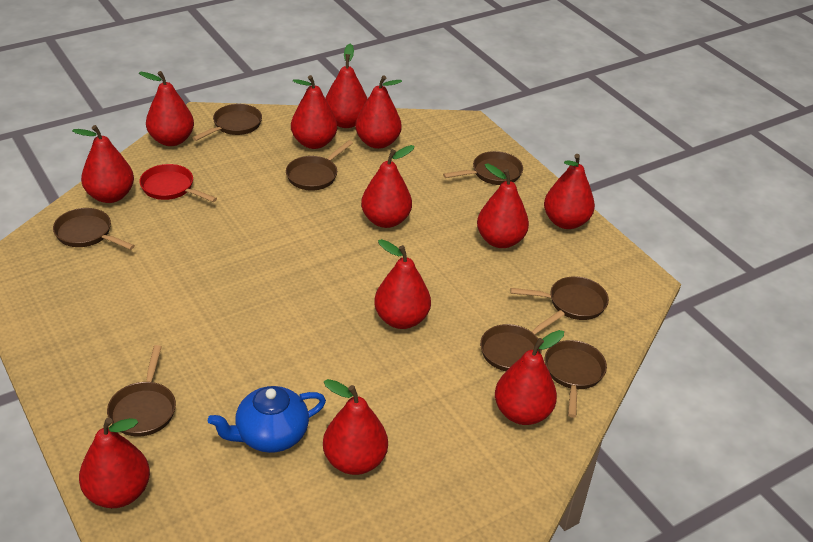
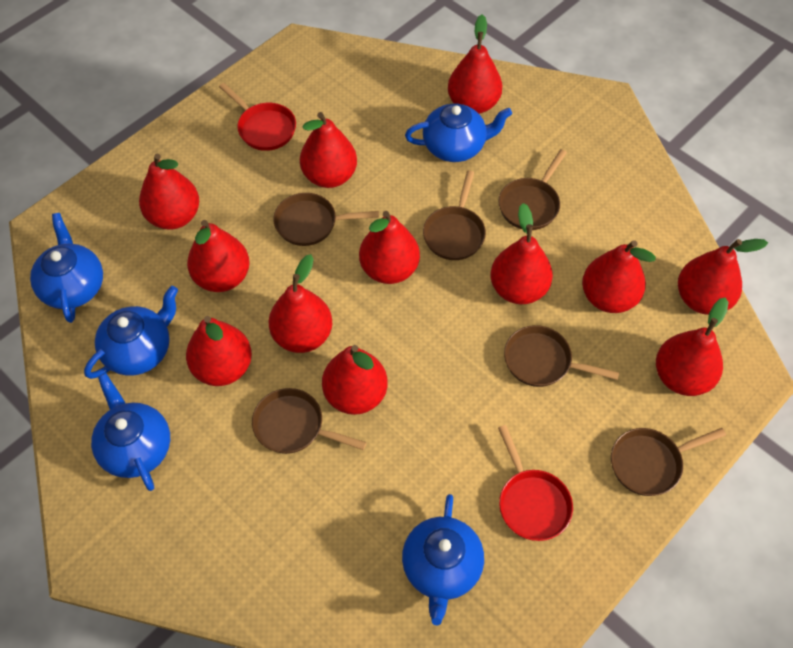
blue teapot: [208,386,326,453] = 1 -> [30,213,103,323] [84,286,178,379] [91,373,170,491] [402,494,484,626] [405,103,512,162] = 5
brown pan: [53,208,135,250] [107,345,176,437] [192,104,262,141] [286,140,353,191] [443,151,523,185] [480,310,565,371] [510,276,609,320] [545,340,607,418] = 8 -> [252,388,367,454] [273,193,379,246] [423,170,486,260] [498,149,567,230] [504,325,619,387] [611,428,726,496] = 6
red pan: [139,164,217,202] = 1 -> [219,83,296,151] [498,425,573,541] = 2

